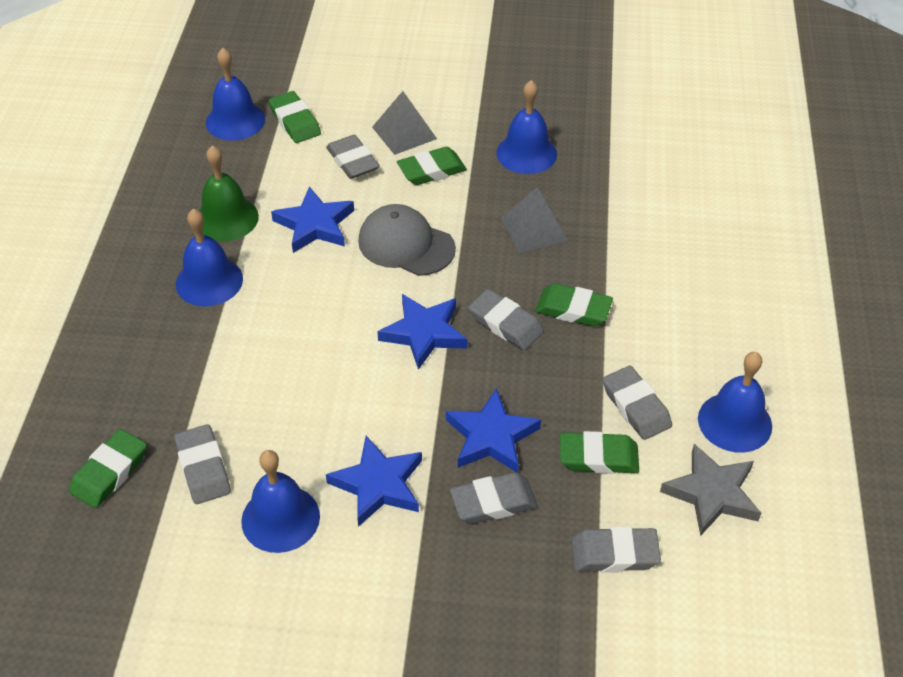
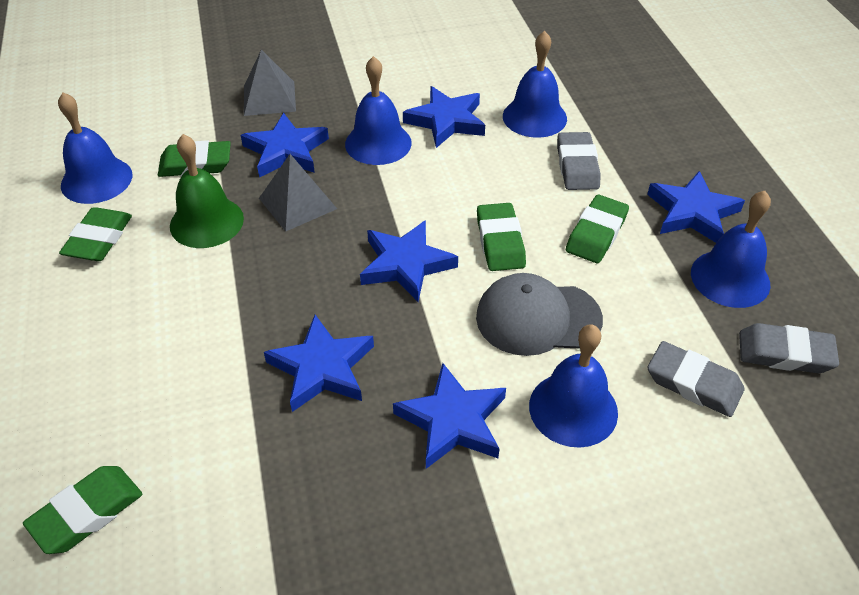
blue star: [271,186,354,253] [326,436,422,527] [377,294,467,370] [446,389,541,473] = 4 -> [241,113,329,177] [264,315,374,412] [360,220,458,302] [393,363,506,469] [403,86,485,148] [647,171,745,243] = 6
grey eraser: [174,424,231,504] [326,135,380,179] [450,473,537,524] [468,289,544,350] [571,527,661,572] [603,366,672,440] = 6 -> [557,132,600,190] [647,341,744,417] [739,323,839,373] = 3
grey star: [660,444,761,536] = 1 -> none = 0

